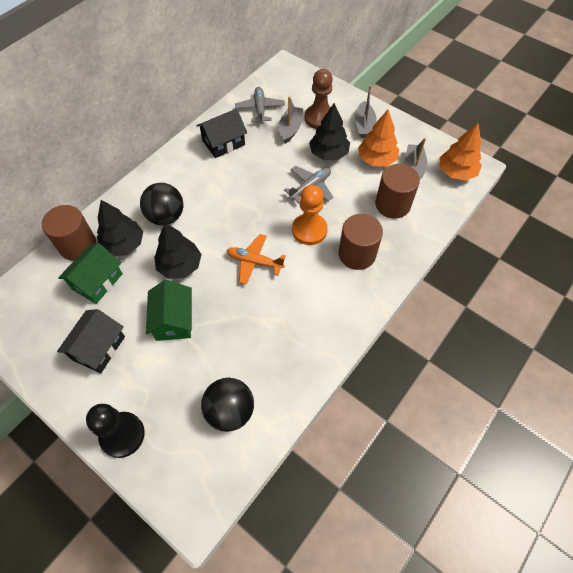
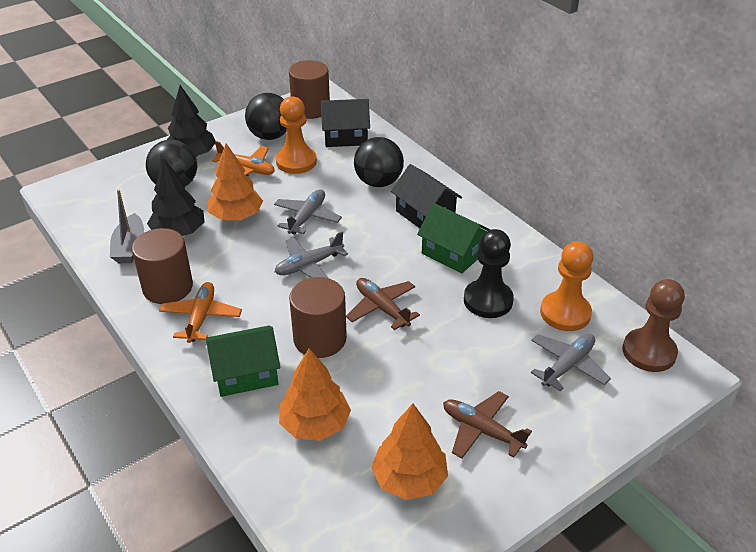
black ball: [140,183,184,225] [201,378,254,432] = 2 -> [146,140,197,187] [245,93,287,140] [354,137,404,187] = 3
black tree: [97,200,143,256] [154,223,202,279] [309,103,350,160] = 3 -> [147,159,205,236] [167,85,215,157] = 2
brown plane: none = 0 -> [346,278,420,330] [443,391,532,458] = 2
grey boat: [279,96,303,144] [355,85,376,138] [405,138,428,180] = 3 -> [110,189,144,263] = 1
grey plane: [235,87,285,124] [284,166,333,203] = 2 -> [274,189,342,235] [274,232,348,278] [531,334,611,391] = 3
orange pawn: [292,185,328,245] = 1 -> [276,96,317,174] [540,241,593,331] = 2
orange plane: [227,234,286,285] = 1 -> [159,282,242,343] [212,141,275,176] = 2
orange tree: [358,110,399,167] [439,123,482,181] = 2 -> [208,143,263,220] [279,348,351,441] [371,404,448,500] = 3

